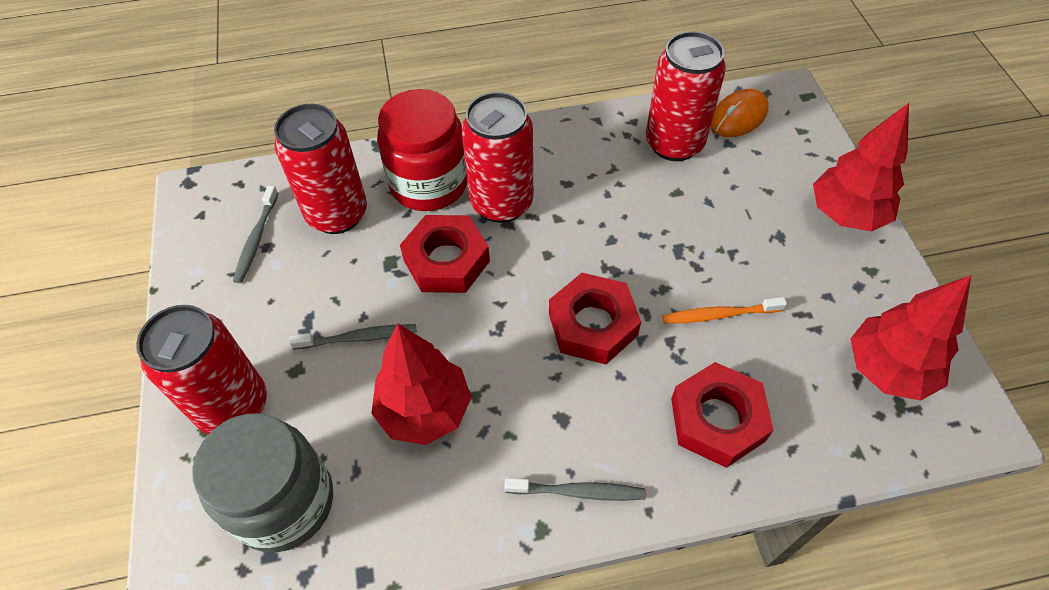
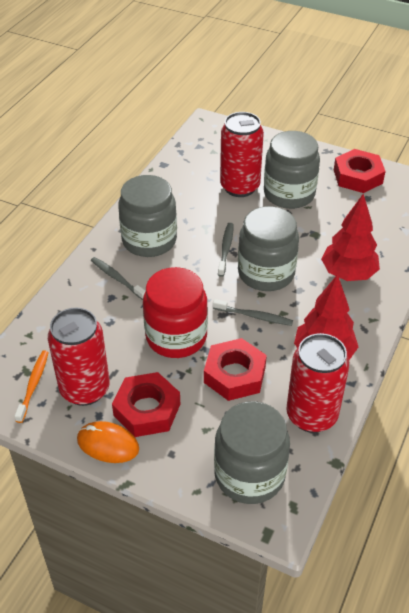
grey jar: [193,413,333,553] = 1 -> [118,175,177,257] [214,401,290,504] [238,206,299,291] [264,131,320,209] = 4
red can: [136,305,267,434] [274,104,367,234] [462,92,533,223] [646,31,726,161] = 4 -> [48,307,110,406] [220,112,264,197] [287,333,349,433] = 3
red tree: [371,323,472,445] [813,103,909,231] [850,275,971,401] = 3 -> [294,274,358,360] [321,194,380,281] = 2

